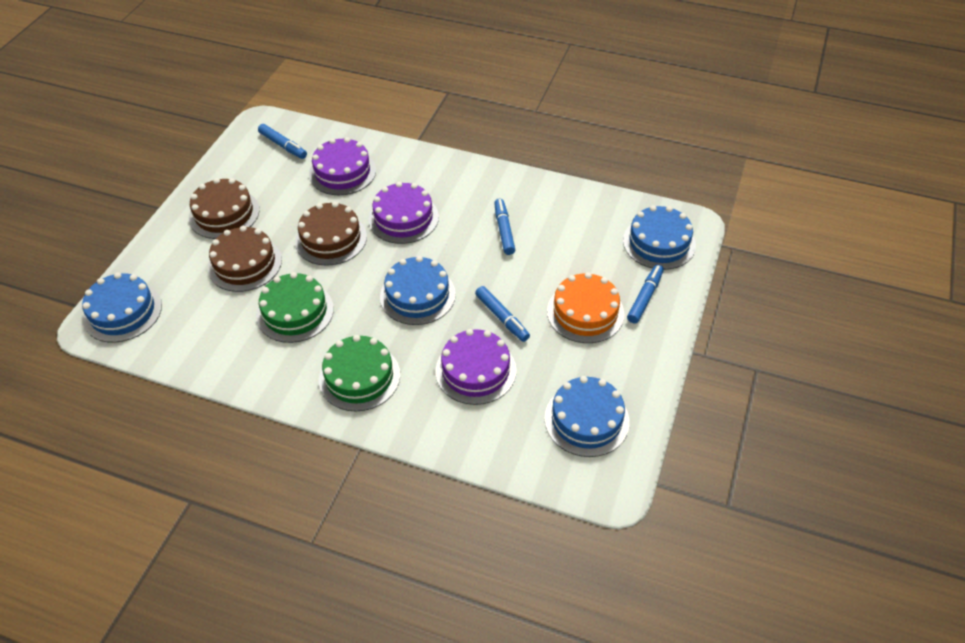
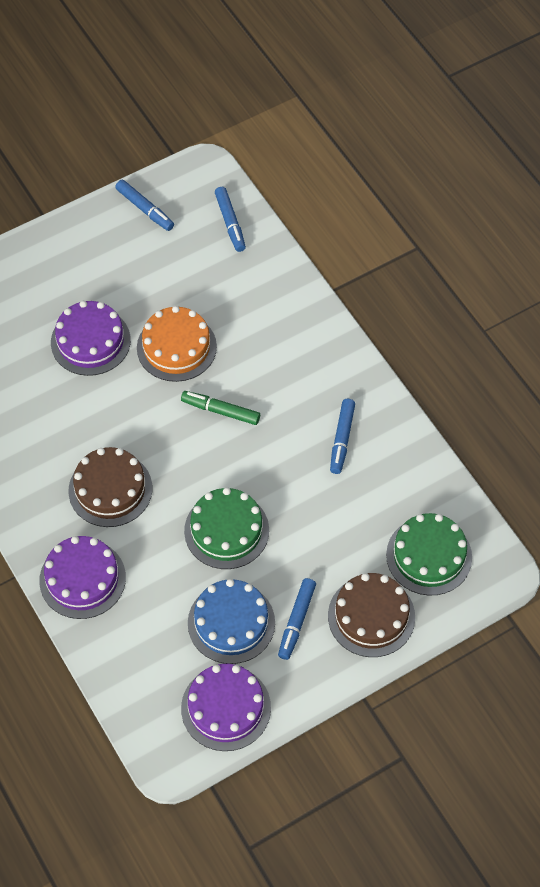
blue cake: [82,272,162,343] [380,256,456,325] [544,376,630,457] [623,205,696,270] = 4 -> [188,579,275,664] = 1
brown cake: [189,178,259,239] [208,226,282,292] [295,202,367,266] = 3 -> [69,447,152,527] [328,573,415,657] = 2
green marker: none = 0 -> [181,391,260,425] = 1

